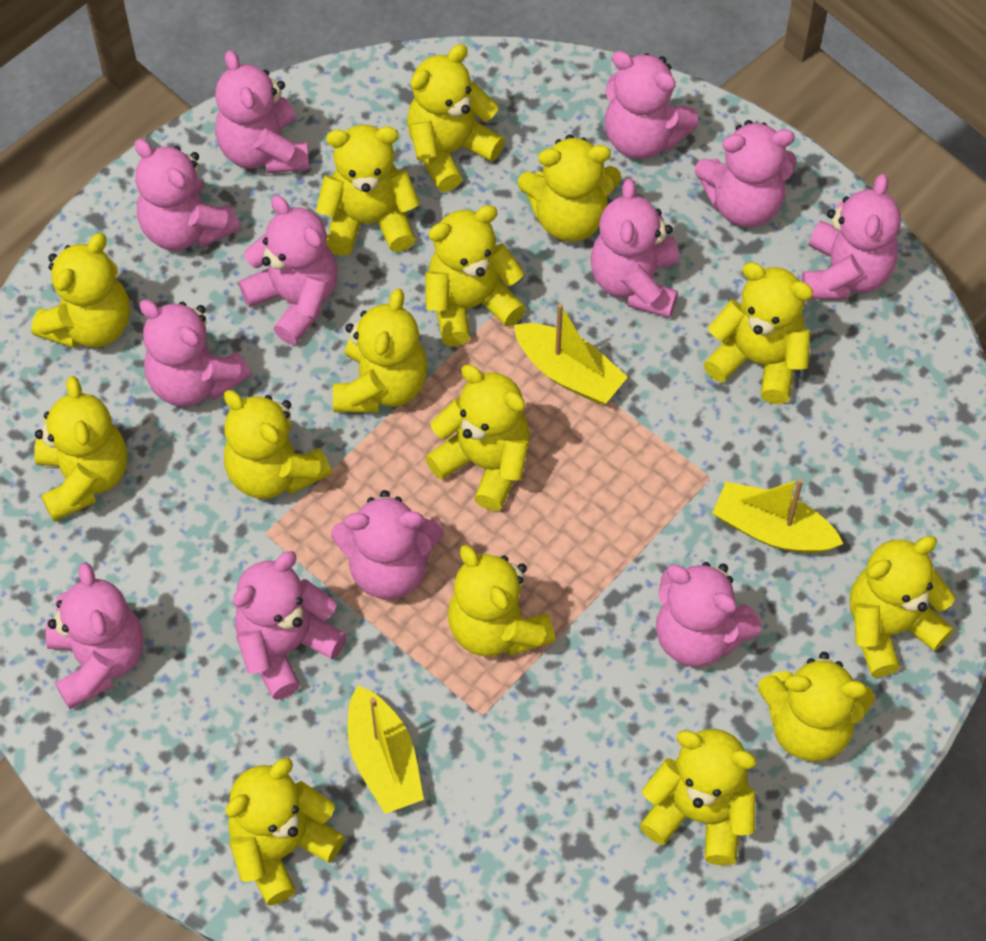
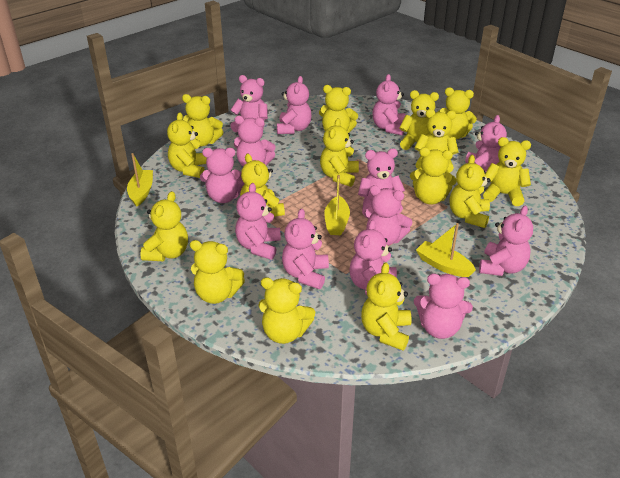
pink teddy bear: [46,562,143,709] [135,139,240,251] [139,300,251,407] [215,50,309,174] [233,551,347,700] [238,195,338,345] [331,490,443,600] [590,178,679,318] [605,51,699,159] [656,562,762,667] [695,120,797,227] [801,174,901,299] = 12 -> [200,148,244,203] [230,75,268,132] [234,116,276,166] [235,183,281,260] [277,76,312,134] [282,209,329,289] [349,220,397,295] [358,149,405,215] [364,185,412,246] [372,74,406,135] [414,274,473,339] [465,115,507,171] [479,206,533,276] = 13

